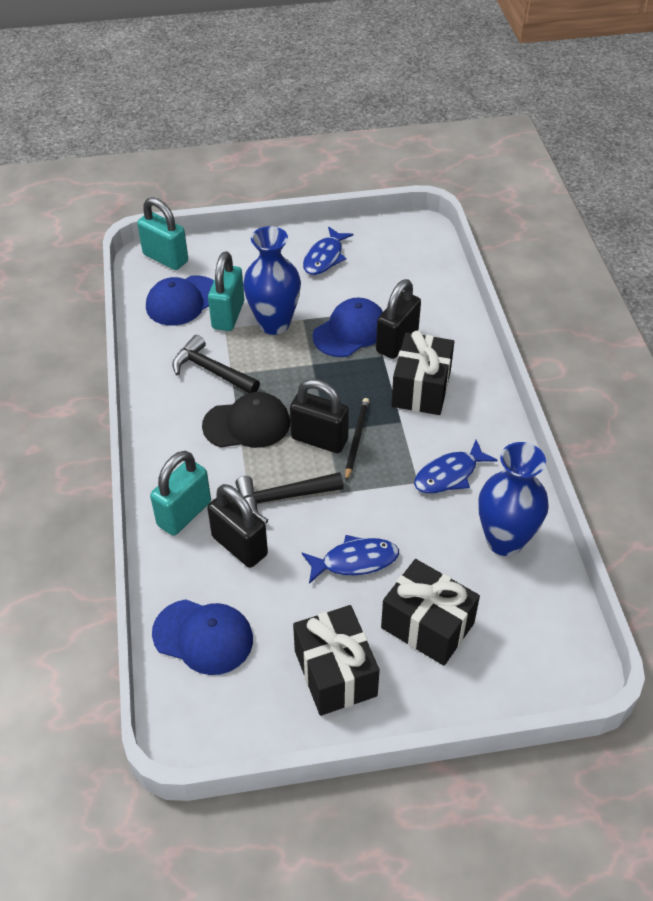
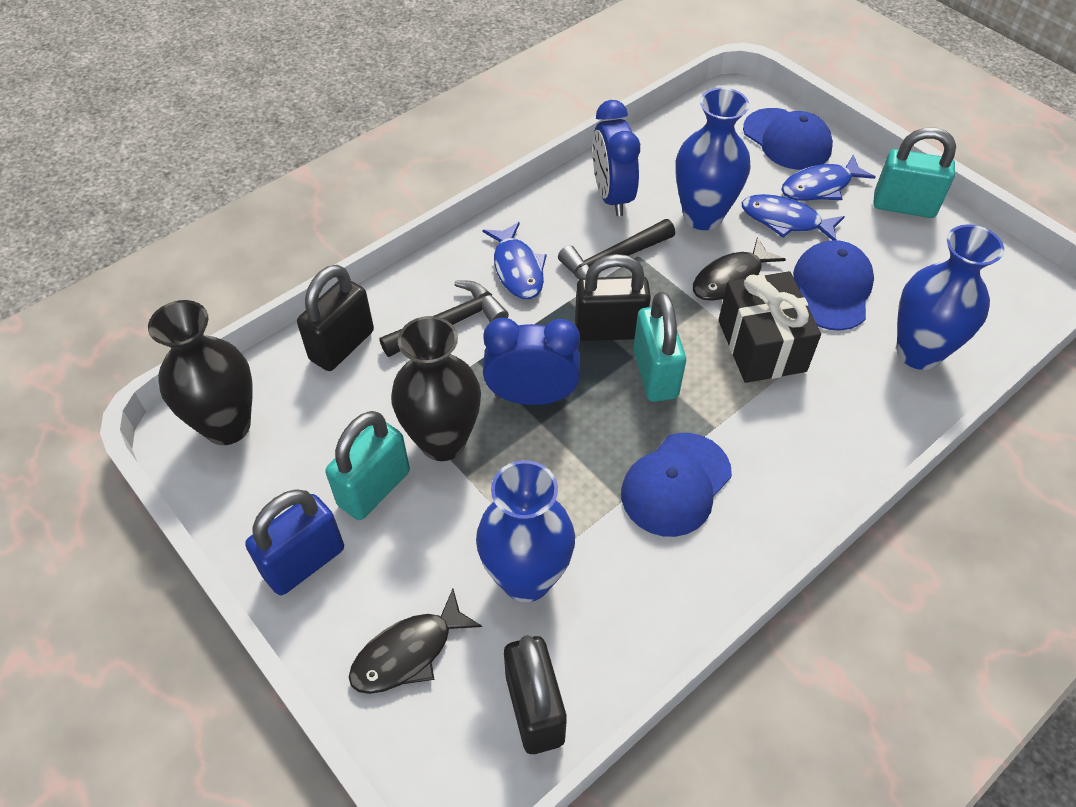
black cap: [202,392,290,448] = 1 -> none = 0
black fish: none = 0 -> [349,589,482,694] [693,237,786,301] = 2
black gift: [293,605,380,716] [381,559,480,666] [391,330,454,415] = 3 -> [718,271,821,383] = 1
black pencil: [345,398,369,481] = 1 -> none = 0
black vase: none = 0 -> [148,300,253,445] [391,316,481,461] = 2
blue clock: none = 0 -> [483,318,581,405] [592,100,640,216] = 2
blue padlock: none = 0 -> [245,489,344,595] = 1
blue vase: [243,226,301,335] [478,442,549,556] = 2 -> [476,460,575,602] [675,88,751,230] [897,224,1004,370] = 3

